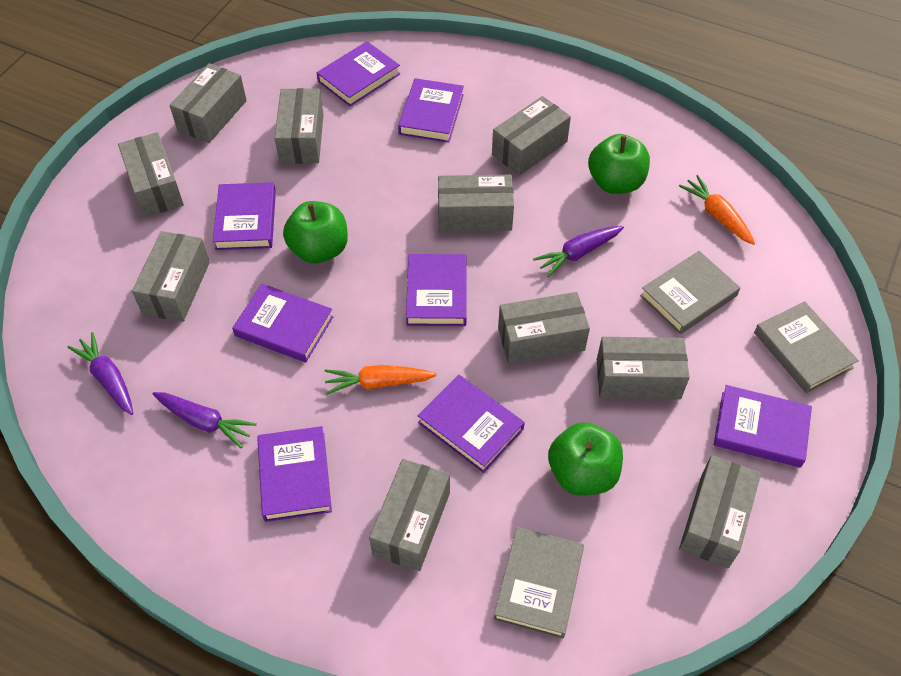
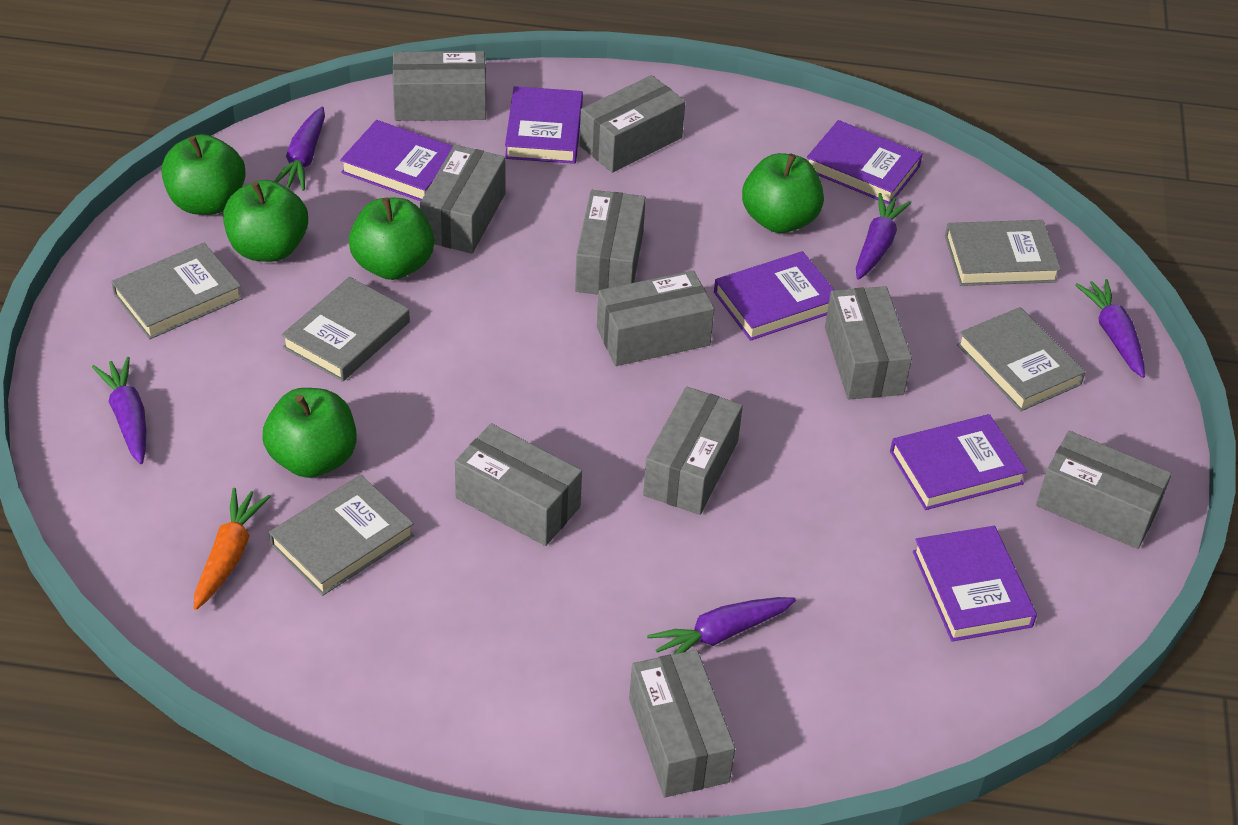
green apple: [283,201,348,264] [548,422,623,496] [588,134,650,194] = 3 -> [161,134,246,215] [223,180,308,262] [262,388,357,478] [349,197,434,280] [742,153,824,233] = 5
grey book: [494,527,584,639] [640,251,740,334] [754,301,859,393] = 3 -> [111,243,243,339] [269,475,414,596] [281,277,410,382] [945,220,1061,286] [957,307,1085,411] = 5
orange carrot: [325,365,436,395] [679,175,755,245] = 2 -> [194,488,271,610] = 1
purple book: [213,182,276,250] [232,284,333,362] [257,426,332,522] [317,41,400,106] [398,78,464,143] [406,254,467,326] [418,374,525,473] [714,385,812,468] = 8 -> [340,120,453,201] [505,86,583,164] [714,251,834,341] [807,120,923,204] [890,414,1027,510] [913,526,1037,642] = 6
purple carrot: [67,332,133,415] [153,392,257,448] [533,226,624,277] = 3 -> [92,357,146,464] [274,107,325,191] [647,597,796,654] [856,193,911,280] [1075,279,1145,378] = 5

